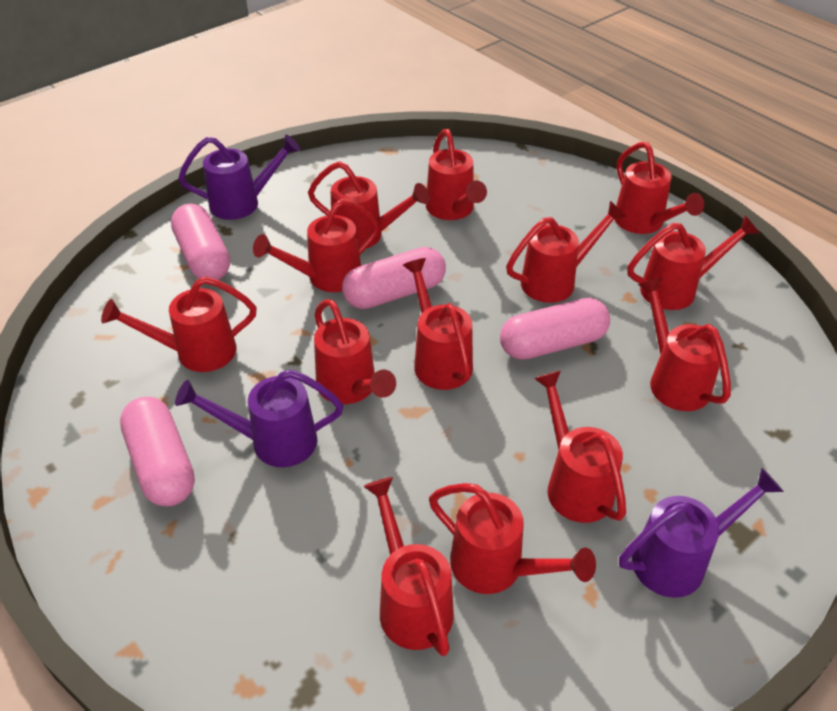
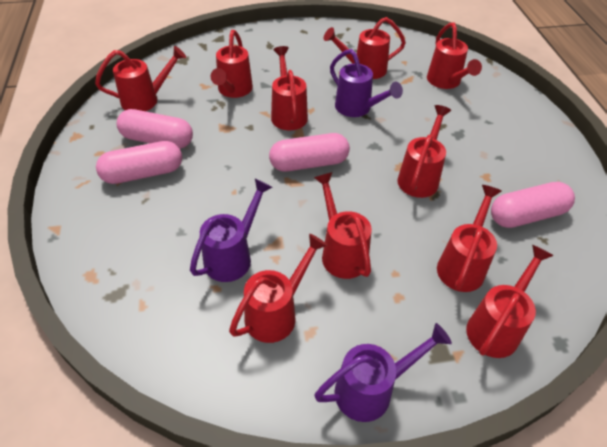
red watering can: [101,276,257,372] [253,199,379,292] [308,161,430,248] [314,299,396,404] [363,477,454,656] [403,258,473,390] [426,129,487,220] [429,483,596,594] [506,201,626,303] [534,371,626,523] [614,142,704,234] [627,216,759,310] [638,277,731,411] = 13 -> [95,46,186,111] [211,30,253,98] [229,234,328,343] [271,46,308,130] [314,172,372,279] [324,17,406,79] [397,105,451,198] [427,22,482,89] [437,185,502,292] [466,245,554,358] = 10

